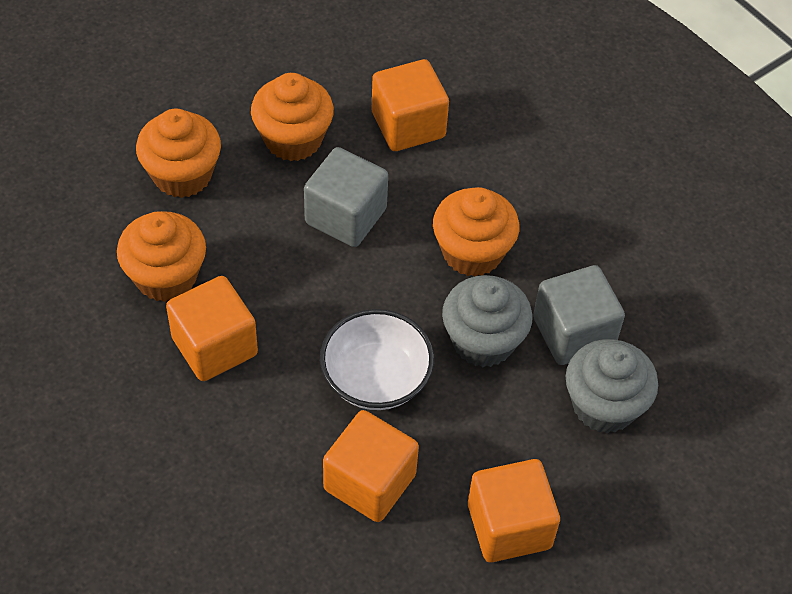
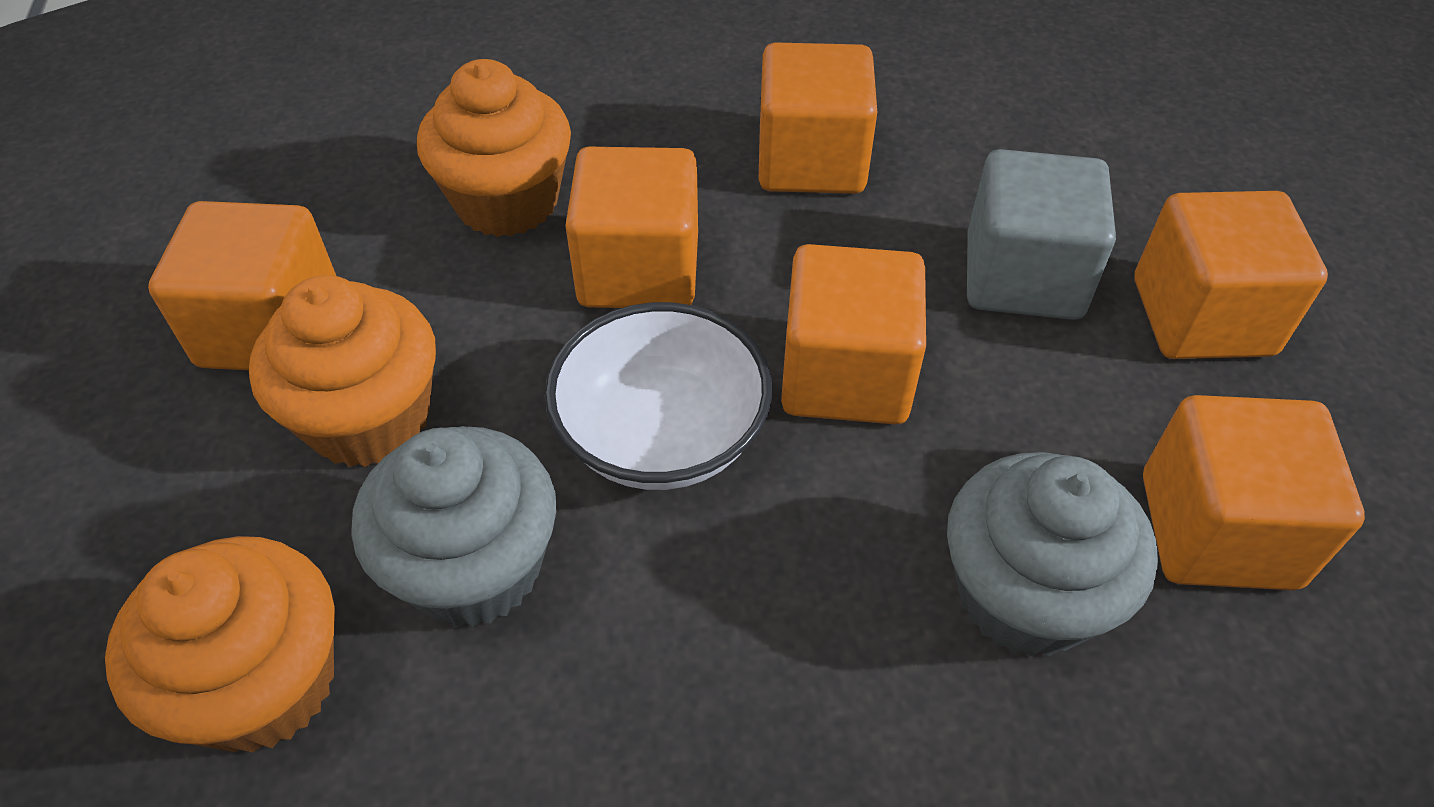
grey cube: [304,147,388,247] [533,265,625,365] = 2 -> [967,149,1116,320] = 1
orange cube: [166,276,258,381] [323,410,419,522] [372,59,449,151] [468,459,560,562] = 4 -> [148,201,336,370] [565,147,698,308] [759,42,877,194] [781,244,926,425] [1135,191,1328,359] [1143,395,1365,590] = 6
orange cupcake: [117,211,206,302] [136,108,221,198] [251,73,334,161] [433,187,519,277] = 4 -> [105,536,335,753] [249,275,436,467] [417,59,571,237] = 3

